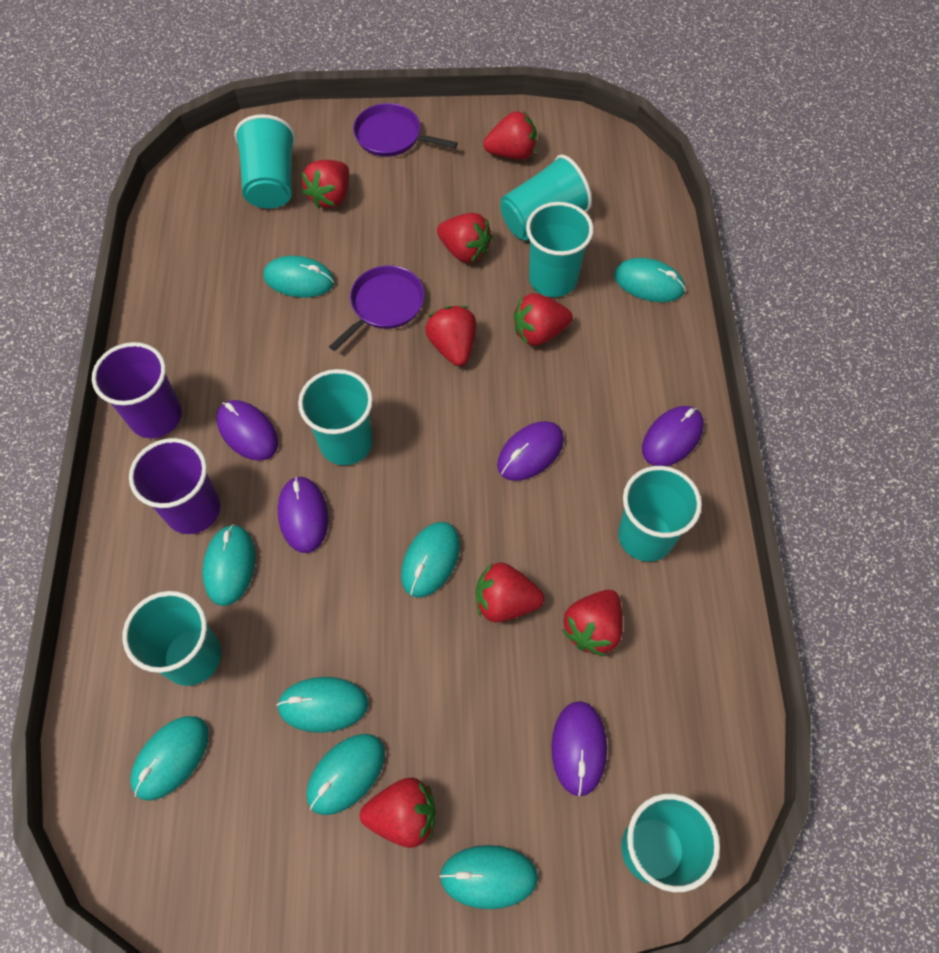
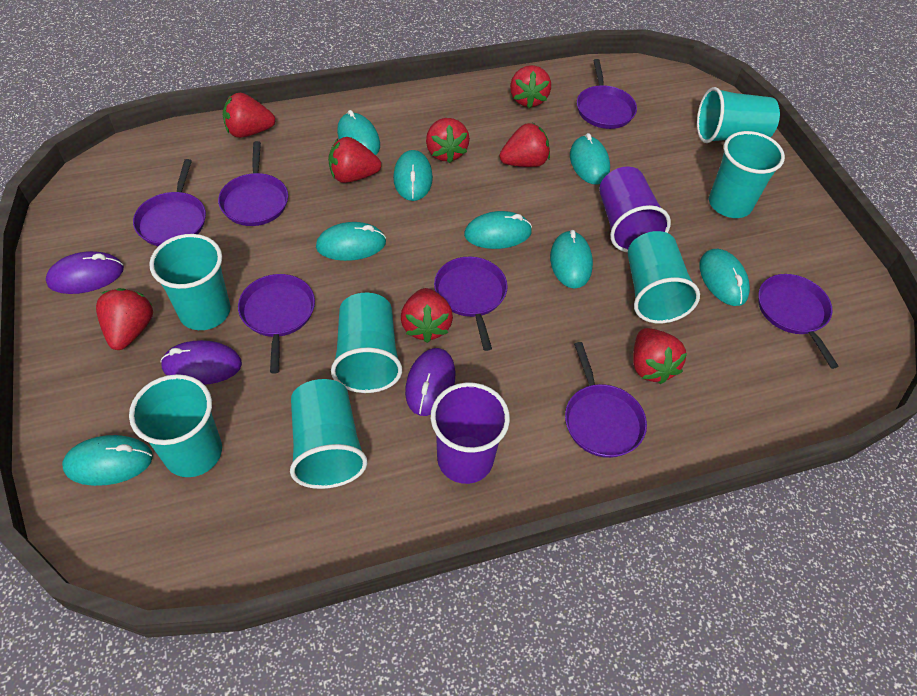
purple mouse: [217,400,278,461] [278,476,328,553] [497,421,564,481] [551,701,607,796] [642,406,704,466] = 5 -> [46,251,124,294] [160,340,242,385] [405,348,455,416] = 3
purple pan: [329,265,425,351] [353,103,458,157] = 2 -> [133,159,206,246] [218,141,288,226] [238,274,315,374] [434,257,508,351] [565,342,647,458] [577,59,637,129] [758,274,839,369] = 7

